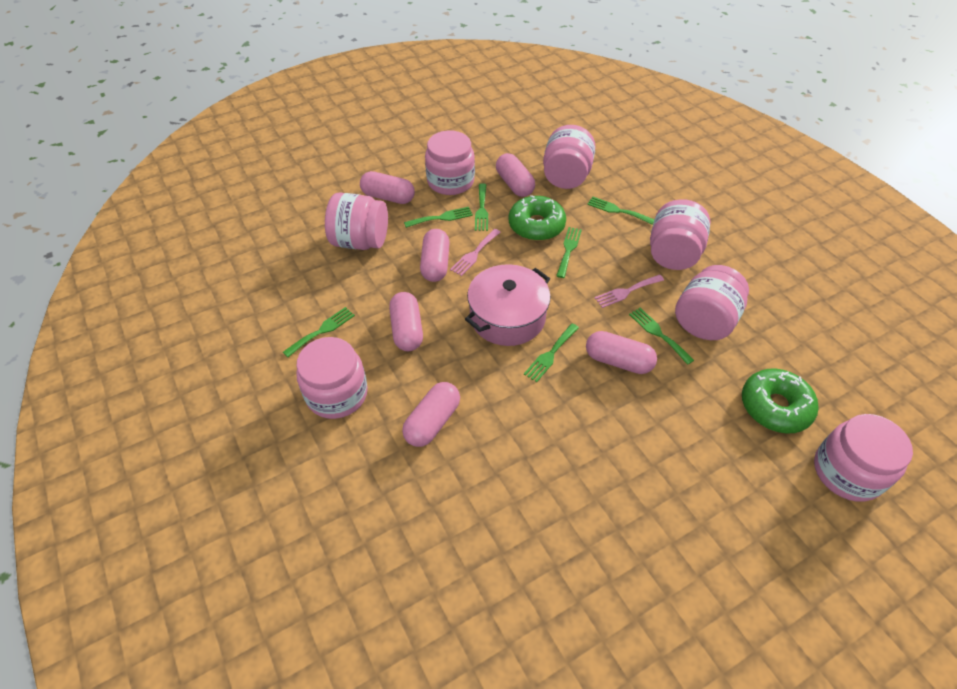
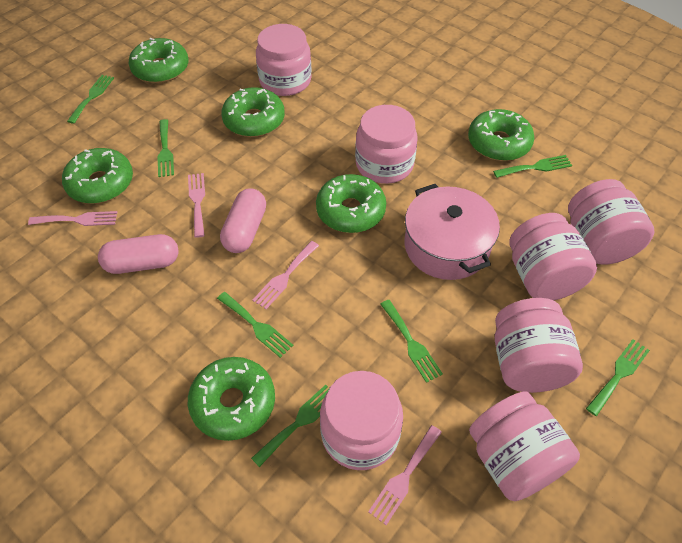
green donut: [509,195,566,241] [742,369,818,433] = 2 -> [62,148,133,204] [129,38,189,83] [188,357,275,441] [221,87,285,137] [316,174,386,233] [468,109,534,161] = 6
pink capsule: [360,171,415,204] [389,292,423,351] [402,382,460,447] [420,229,450,282] [496,153,535,197] [586,331,657,374] = 6 -> [98,234,179,274] [220,189,266,253] = 2
pink fork: [450,229,501,276] [595,275,664,308] = 2 -> [28,211,117,226] [188,173,205,238] [252,241,319,309] [368,425,442,525] = 4

